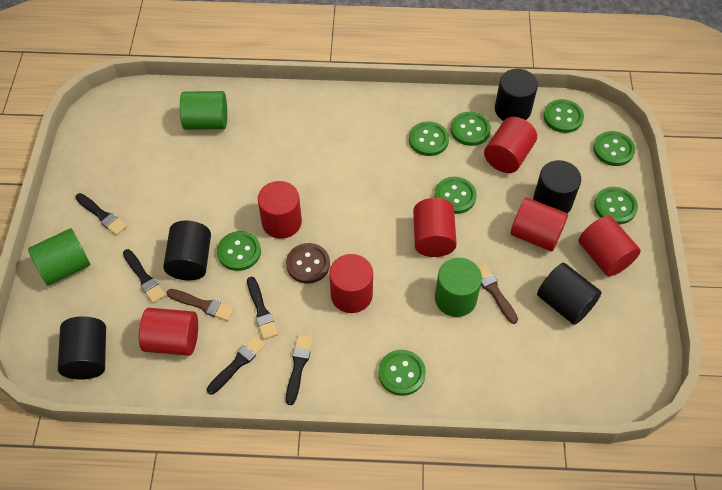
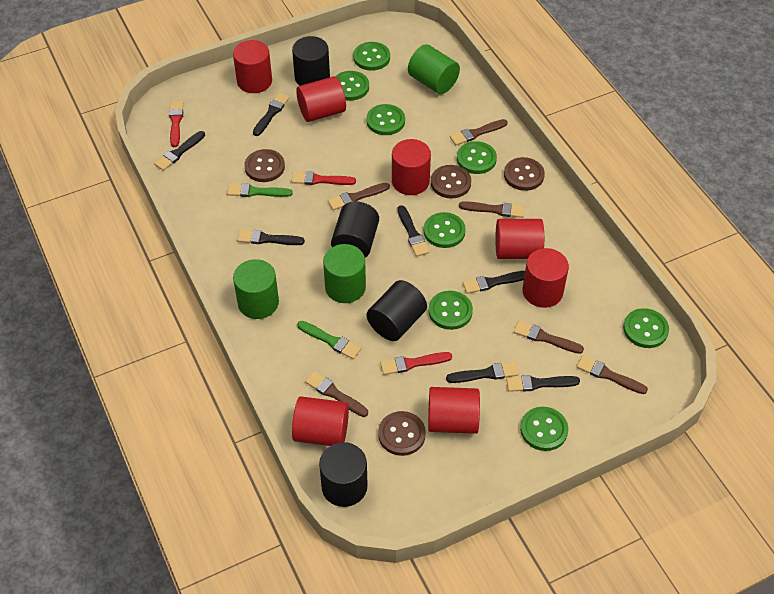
black brush: [75,193,127,235] [123,249,166,303] [207,335,266,394] [247,277,278,339] [286,335,313,405] = 5 -> [154,131,205,171] [237,230,305,245] [253,93,290,136] [397,205,429,257] [446,362,519,383] [463,271,525,294] [506,375,580,392] = 7
black cylinder: [58,316,106,380] [163,221,211,280] [495,69,538,121] [533,160,581,213] [537,263,602,325] = 5 -> [292,36,330,86] [319,442,368,507] [331,202,379,258] [367,280,427,341] = 4
brown brush: [166,289,234,321] [478,264,518,324] = 2 -> [305,371,368,417] [328,182,390,210] [450,119,508,145] [459,201,525,218] [514,321,584,354] [577,356,648,394] = 6
brown button: [286,243,330,284] = 1 -> [244,149,285,182] [378,411,426,456] [431,165,471,199] [504,157,545,191] = 4
green brush: none = 0 -> [227,183,293,197] [297,321,361,359] = 2
red brush: none = 0 -> [169,101,183,147] [291,171,356,185] [380,352,452,375] = 3

